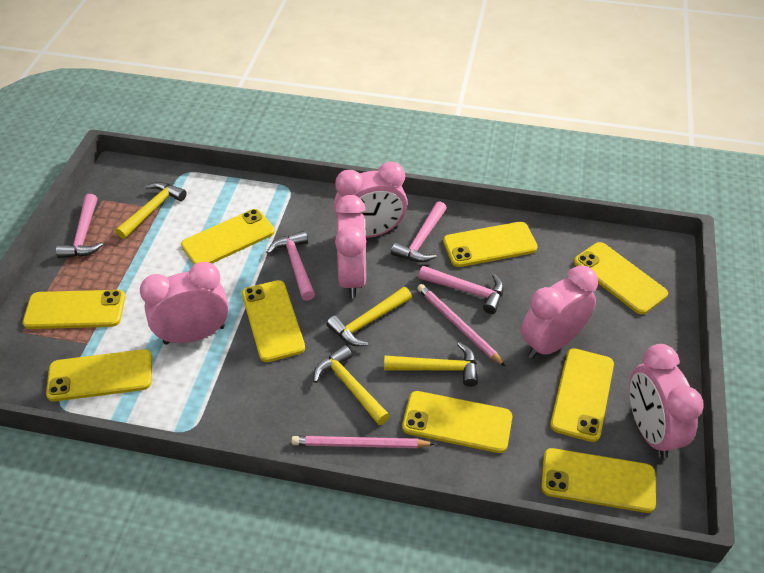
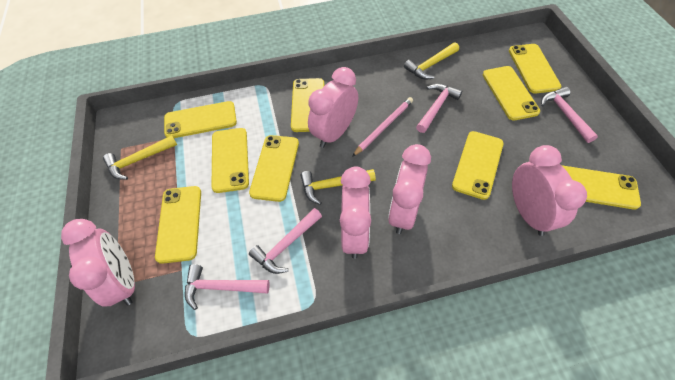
pink pencil: [291,436,435,448] [417,284,506,367] = 2 -> [352,97,413,157] = 1
yellow hammer: [116,182,187,239] [313,345,390,425] [327,287,412,346] [384,342,478,387] = 4 -> [103,135,177,180] [300,169,376,205] [404,42,459,79] = 3

